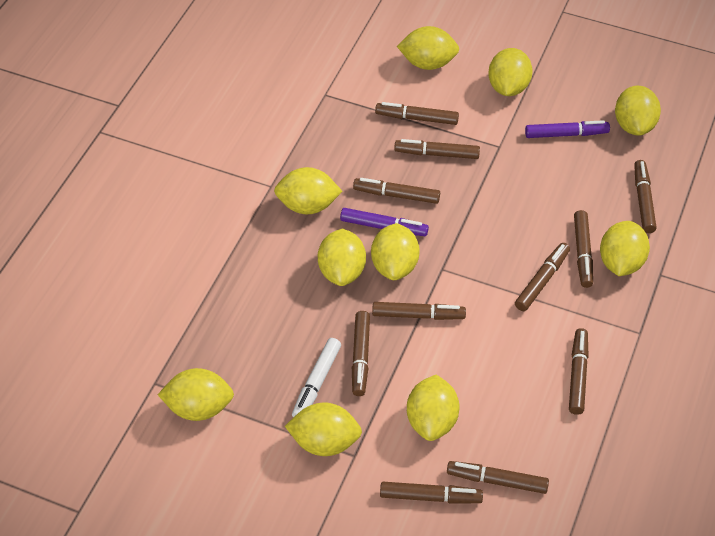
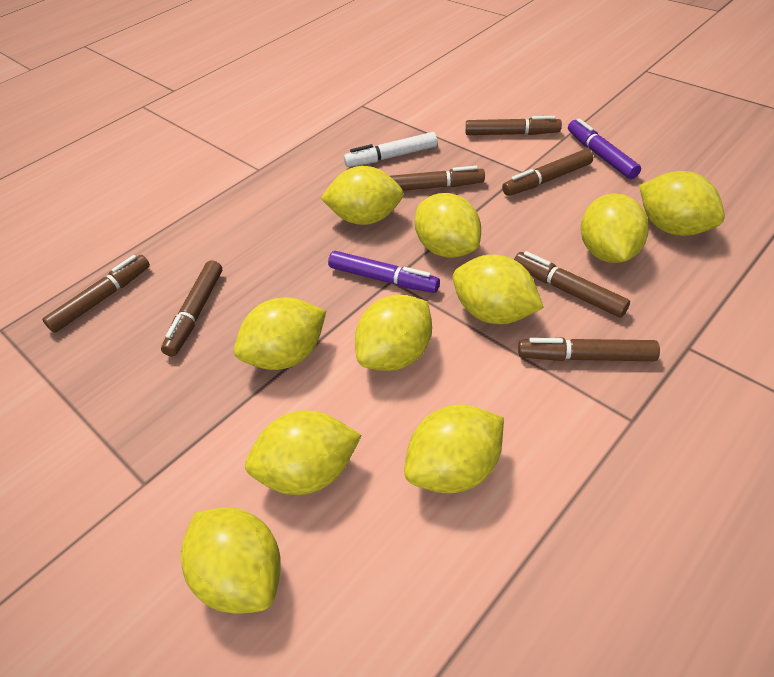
brown marker: [352,311,370,396] [353,178,440,204] [372,302,466,320] [375,102,459,125] [380,482,483,503] [394,139,480,159] [447,461,549,494] [515,243,570,311] [569,328,589,415] [574,210,593,288] [634,160,657,233] = 11 -> [42,255,150,333] [161,260,222,357] [390,166,485,191] [466,116,562,135] [502,149,593,196] [514,251,630,317] [518,337,660,361] = 7

